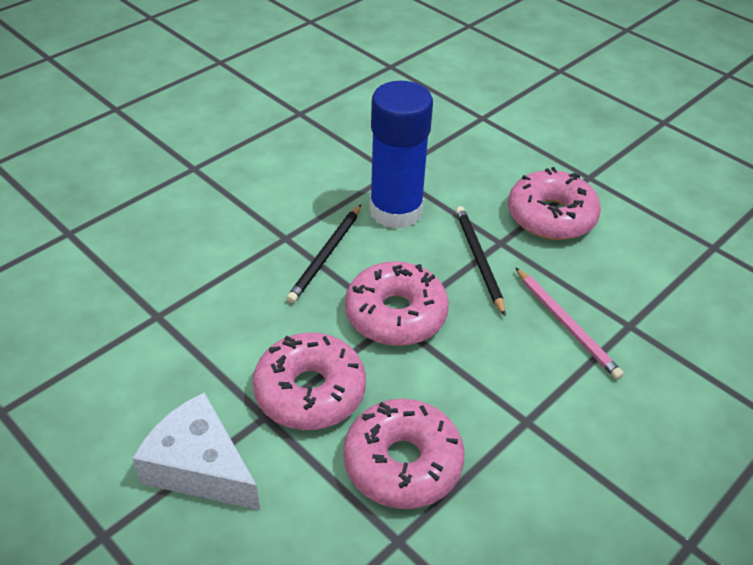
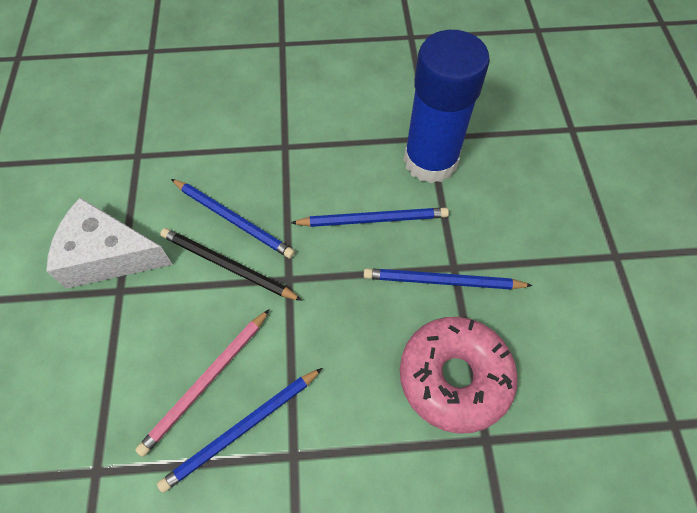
black pencil: [286,204,361,303] [456,206,505,316] = 2 -> [160,228,303,301] = 1
blue pencil: none = 0 -> [157,368,322,493] [171,179,295,259] [291,207,449,227] [364,268,533,290] = 4
pink donut: [252,333,366,430] [343,399,465,509] [345,261,449,346] [508,167,601,240] = 4 -> [400,317,518,434] = 1

